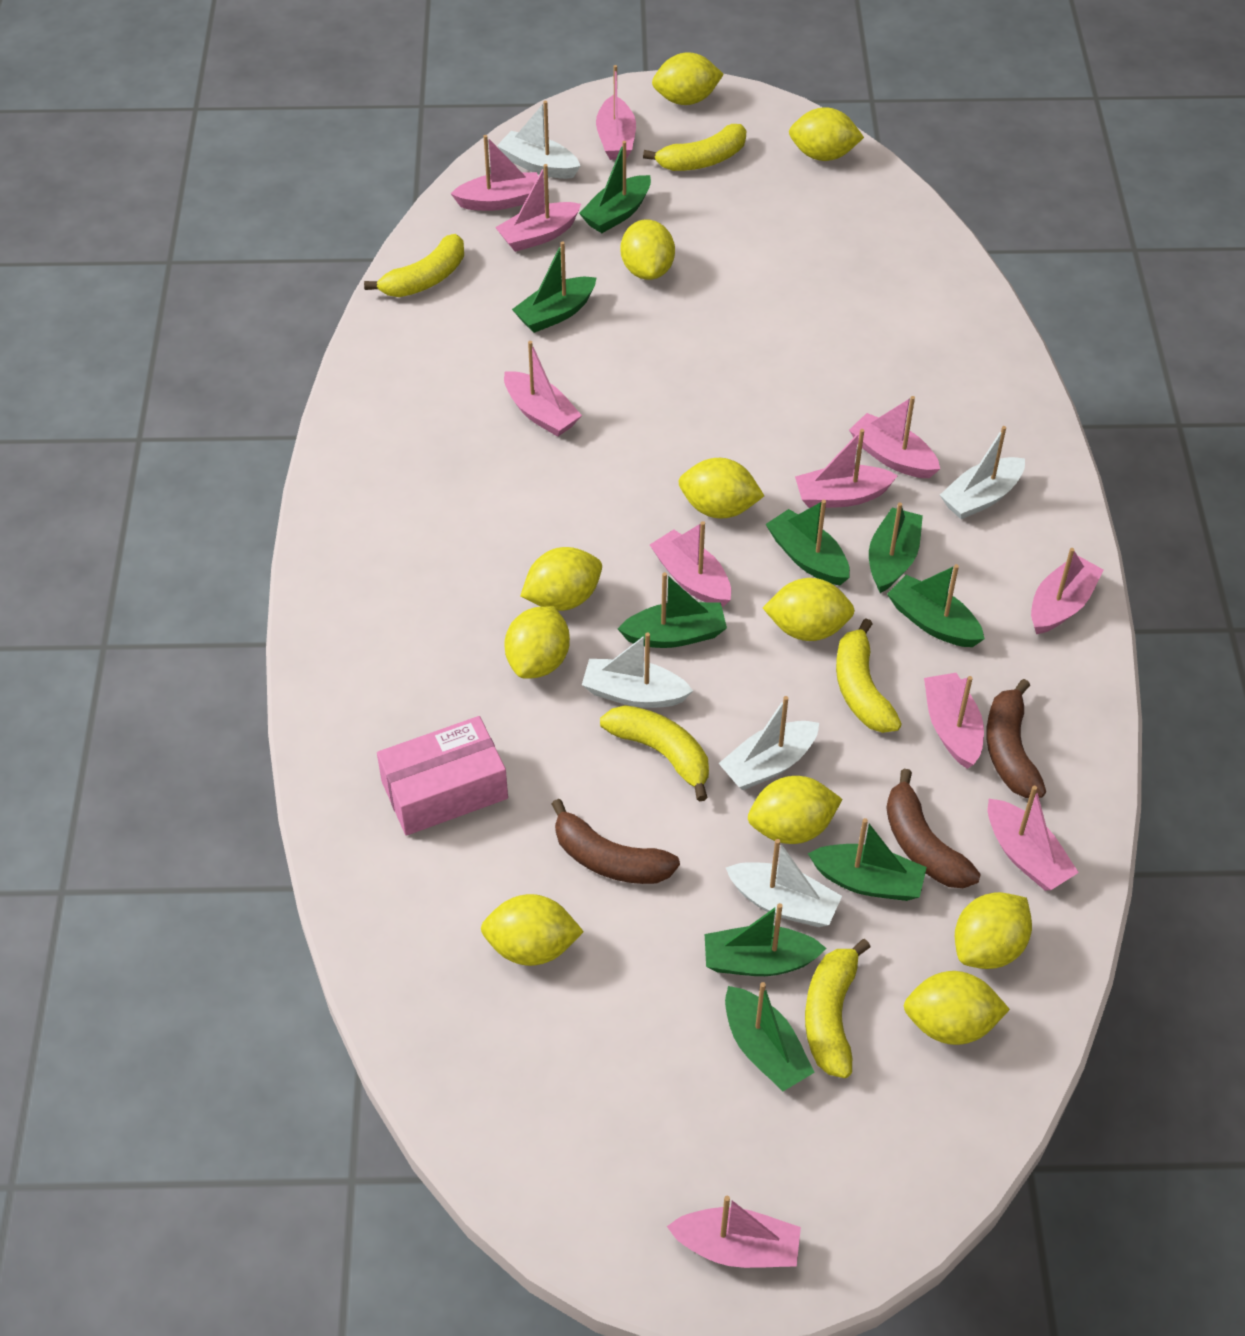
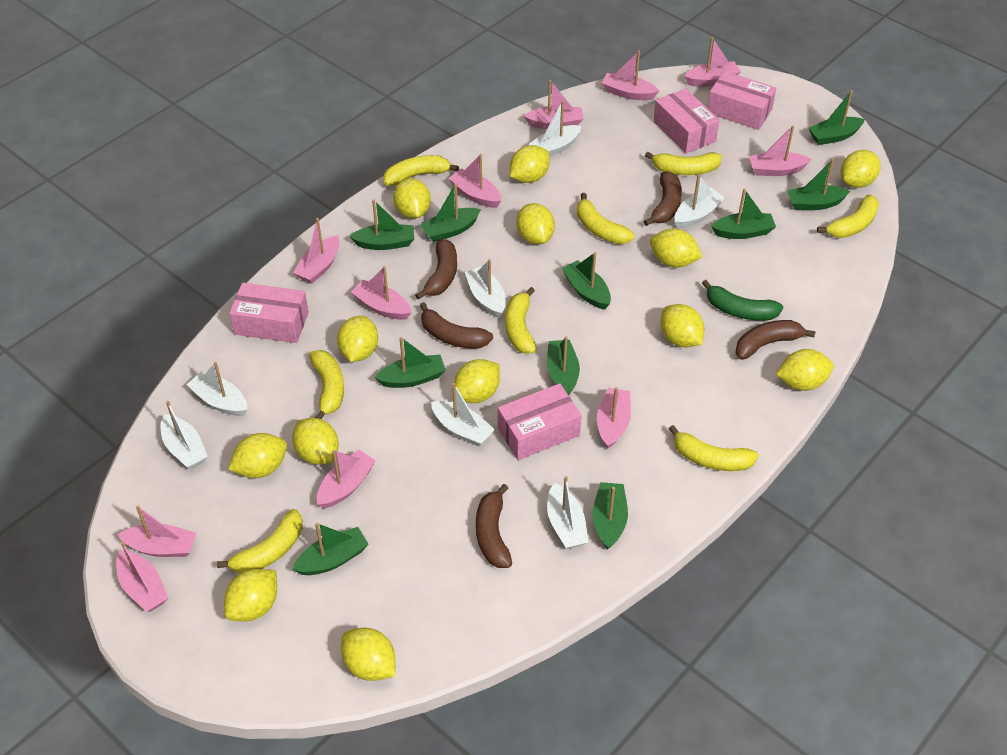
brown banana: [552,799,680,884] [886,769,981,888] [986,679,1046,798] = 3 -> [415,239,457,299] [420,302,493,348] [476,484,512,568] [644,171,682,226] [735,320,816,360] = 5
green banana: none = 0 -> [702,280,783,321] = 1
green boat: [512,241,596,333] [579,141,651,233] [618,572,727,648] [705,903,826,976] [725,982,815,1091] [766,500,850,585] [808,818,927,901] [869,502,923,593] [887,564,985,647] = 9 -> [292,523,369,575] [349,200,414,250] [375,337,446,388] [420,183,481,242] [547,336,580,396] [562,252,611,310] [592,482,628,550] [711,189,776,239] [787,159,850,210] [809,90,865,145] = 10
pink box: [377,716,508,836] = 1 -> [229,283,309,343] [498,383,581,460] [653,88,720,154] [707,71,776,130] = 4
white boat: [497,101,580,179] [582,633,693,708] [718,696,819,790] [726,839,842,927] [940,426,1025,520] = 5 -> [160,401,208,469] [187,362,247,416] [431,383,495,447] [465,259,506,318] [528,101,581,156] [547,476,589,549] [674,174,725,228] = 7
yellow banana: [364,234,464,297] [600,705,709,801] [643,124,746,171] [805,939,871,1078] [836,618,902,733] = 5 -> [217,509,303,573] [309,350,344,419] [383,155,459,186] [505,287,536,354] [577,193,635,244] [645,152,722,175] [669,425,759,471] [817,195,879,238] = 8
yellow lemon: [481,894,584,966] [505,606,570,679] [520,547,602,611] [621,219,675,280] [652,52,724,105] [679,458,764,519] [748,776,842,844] [763,578,855,641] [789,107,864,161] [904,971,1010,1045] [955,892,1032,969] = 11 -> [224,569,277,621] [228,433,287,478] [292,418,339,464] [337,316,378,362] [341,628,396,681] [393,178,431,219] [454,359,500,403] [510,145,550,183] [516,203,555,244] [650,229,702,267] [660,304,704,347] [776,349,834,391] [841,150,881,188] = 13

